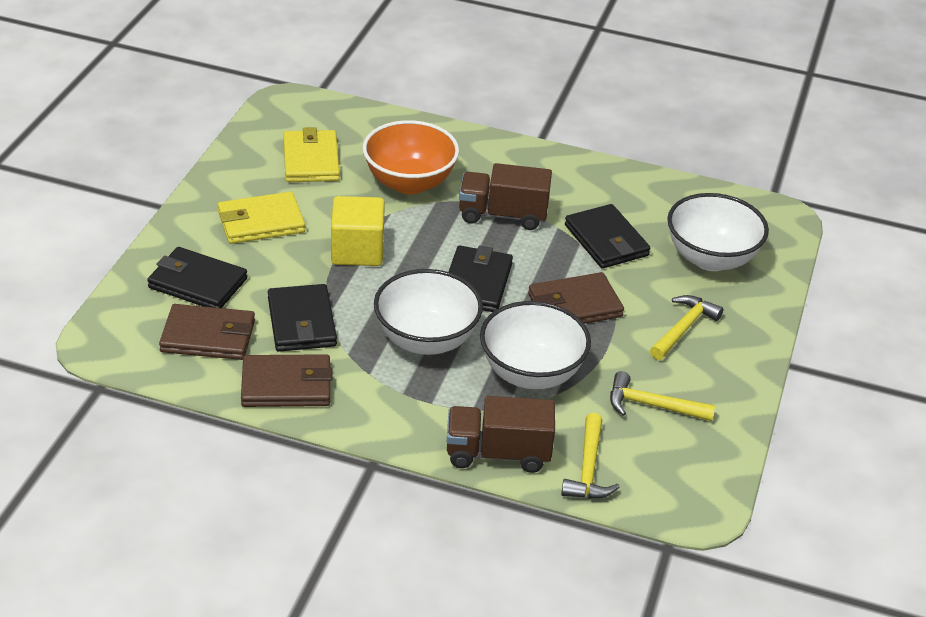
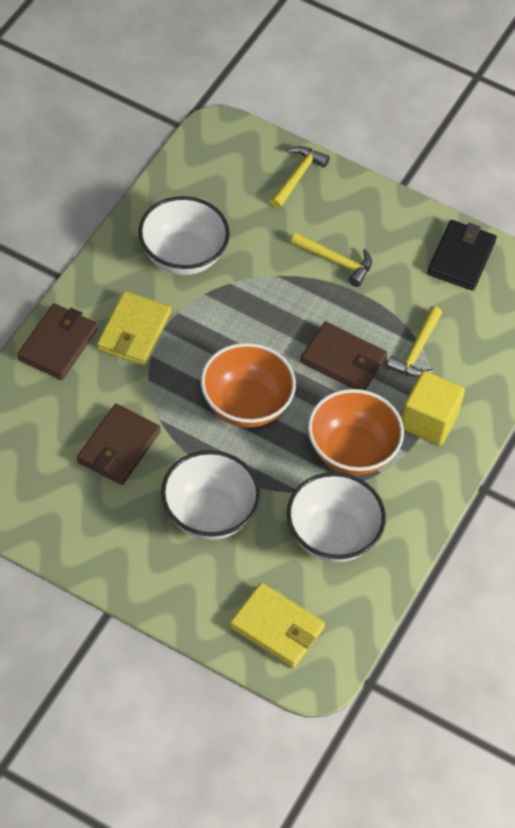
black wallet: [147,247,247,308] [268,284,337,352] [449,245,513,312] [565,204,650,269] = 4 -> [427,220,497,291] = 1
brown truck: [447,396,555,473] [459,163,552,230] = 2 -> none = 0
orange bowl: [363,120,459,194] = 1 -> [201,343,296,428] [308,389,404,475] = 2

